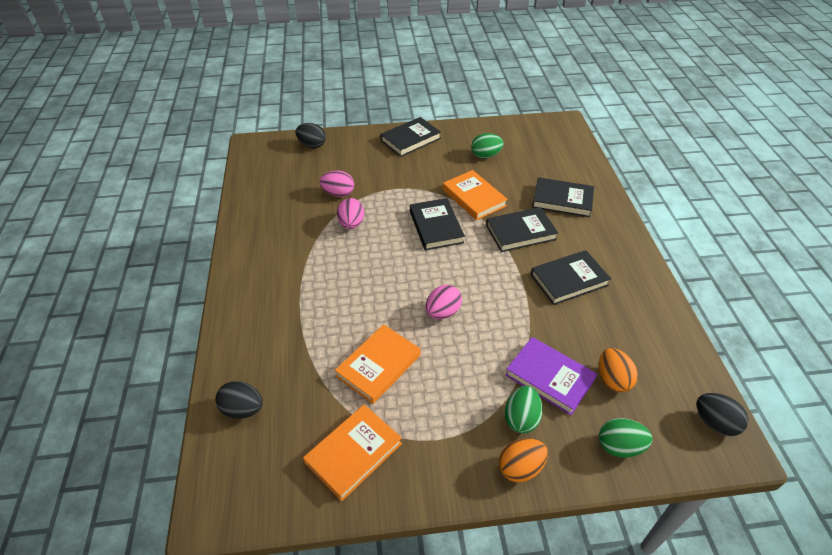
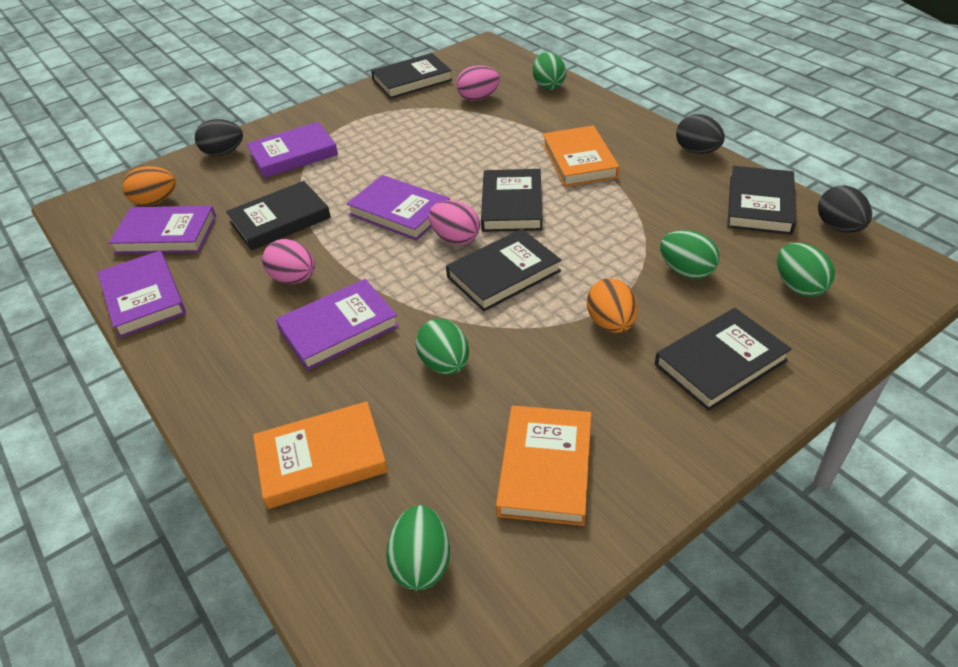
black book: [380,117,441,157] [410,198,465,250] [486,207,558,252] [531,250,611,305] [532,177,594,217] = 5 -> [226,181,331,251] [371,53,452,99] [446,229,561,311] [481,169,543,232] [655,308,792,411] [727,166,796,235] = 6
green egg: [471,133,504,158] [505,386,543,433] [599,418,653,458] = 3 -> [386,505,450,590] [415,319,469,375] [533,52,566,90] [660,230,719,279] [777,243,835,297] = 5
purple book: [505,337,597,415] = 1 -> [98,250,186,338] [109,206,216,254] [246,122,338,178] [276,279,399,371] [347,175,450,240] = 5

